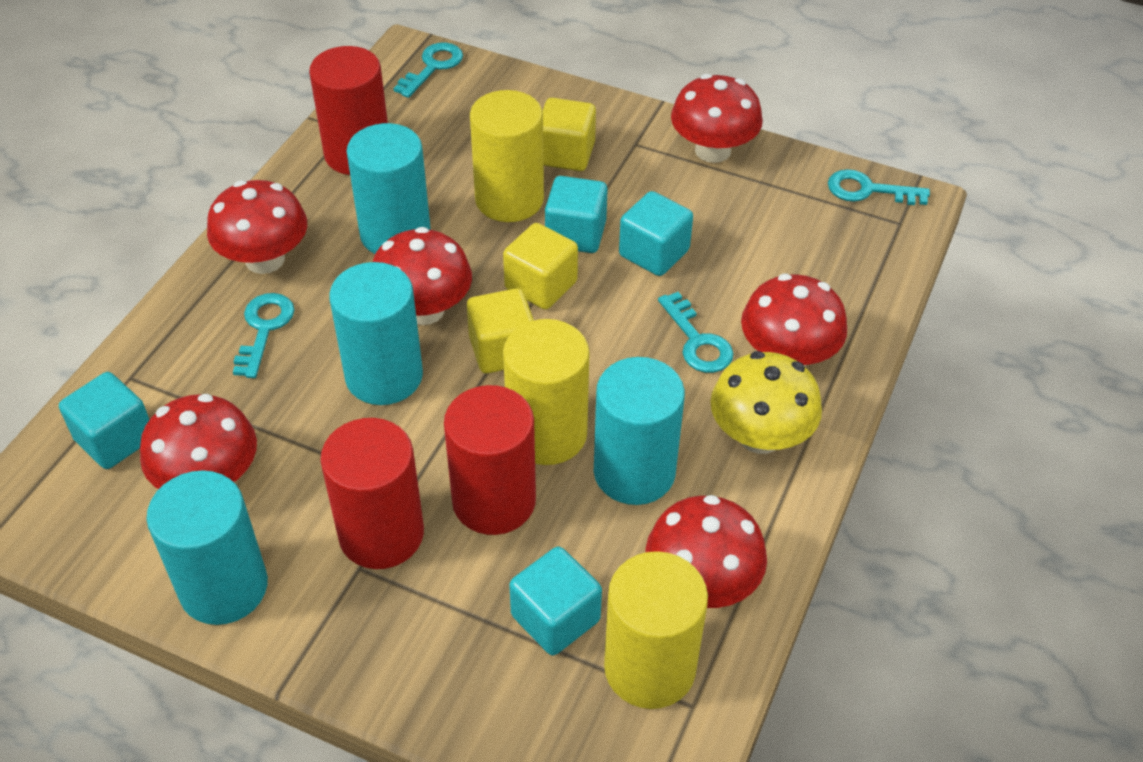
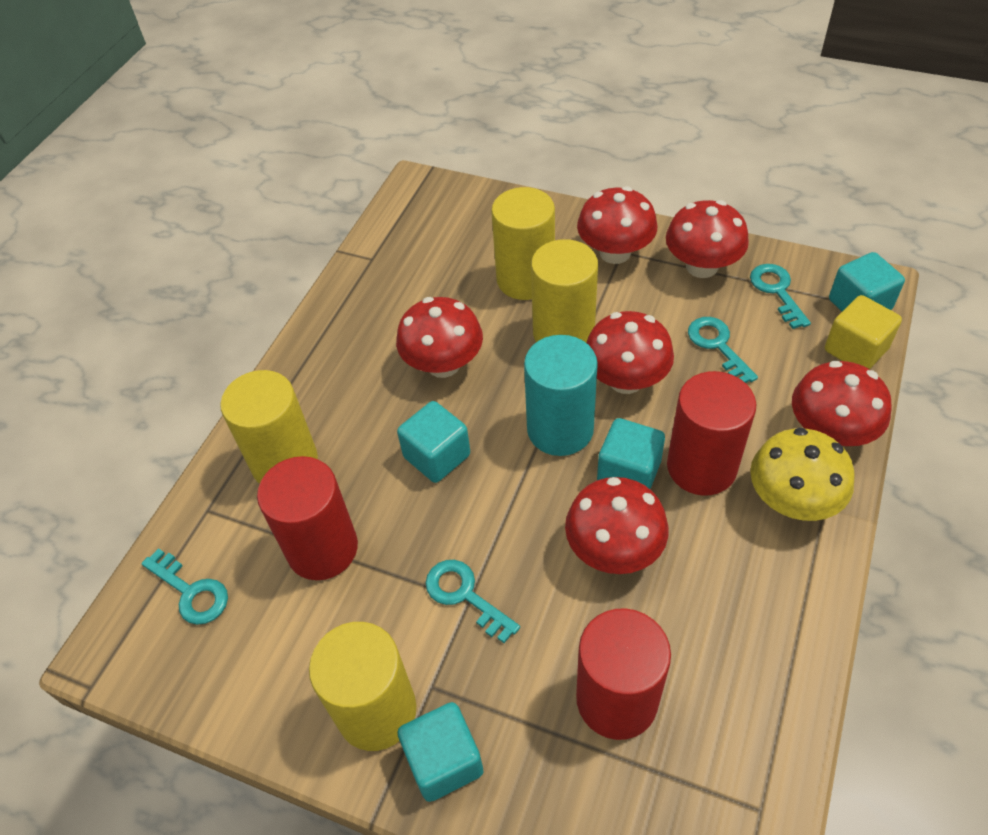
turquoise cylinder: [147,470,268,625] [330,262,423,405] [347,123,431,254] [594,357,685,505] = 4 -> [524,335,598,456] = 1
yellow cube: [467,288,534,374] [503,223,578,310] [543,98,596,171] = 3 -> [825,295,902,369] = 1
yellow cylinder: [470,90,544,222] [503,319,589,465] [604,551,708,709] = 3 -> [220,370,318,484] [309,622,416,751] [491,187,555,300] [531,239,598,342] = 4

